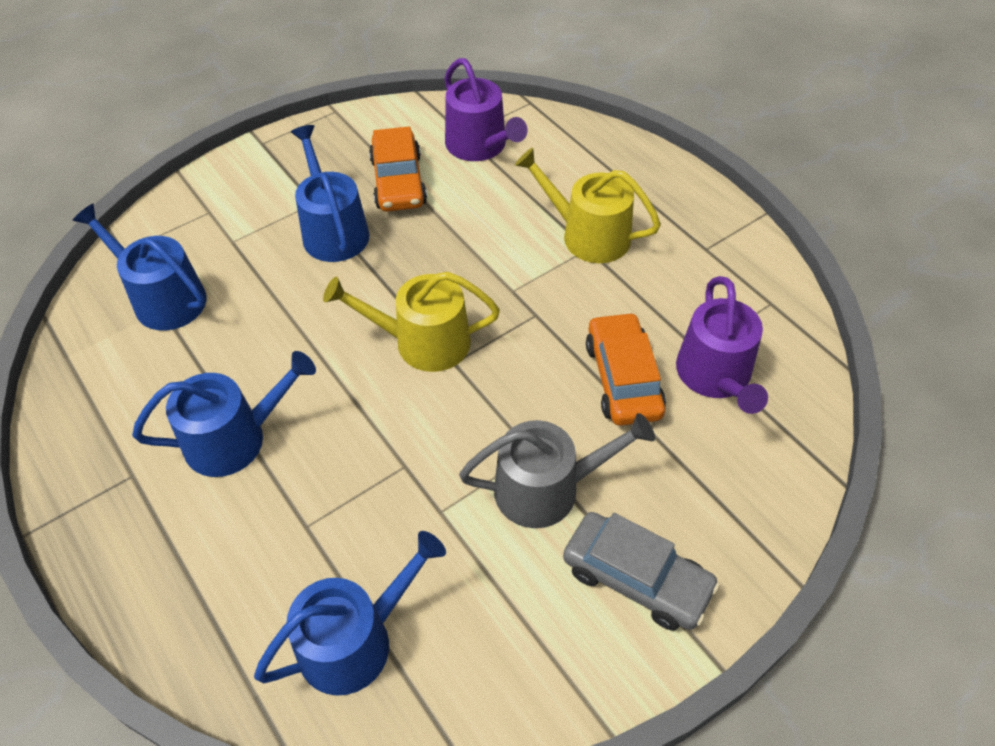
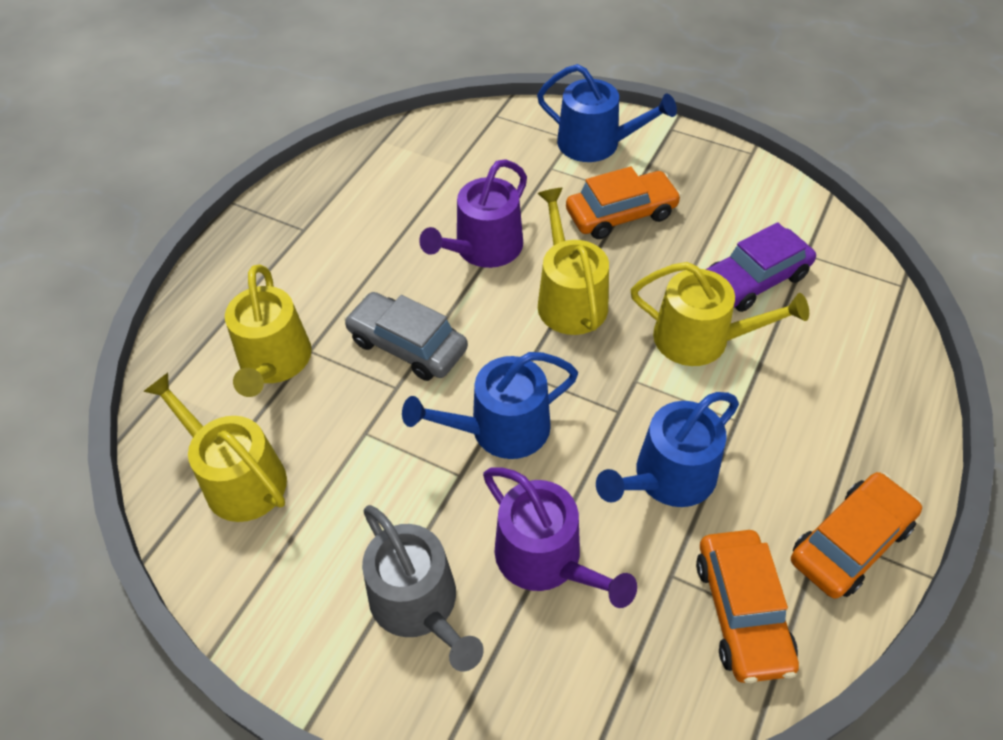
blue watering can: [72,204,207,331] [132,351,316,477] [254,531,446,696] [291,125,369,262] = 4 -> [402,352,578,459] [537,64,677,162] [596,392,739,507] = 3
orange car: [369,126,427,212] [586,312,666,426] = 2 -> [566,166,681,239] [696,530,799,683] [791,472,922,599] = 3
purple car: none = 0 -> [705,222,816,312] = 1
yellow watering can: [323,272,500,372] [515,148,661,263] = 2 -> [143,373,287,522] [225,265,312,397] [537,188,609,335] [631,262,809,366] = 4

